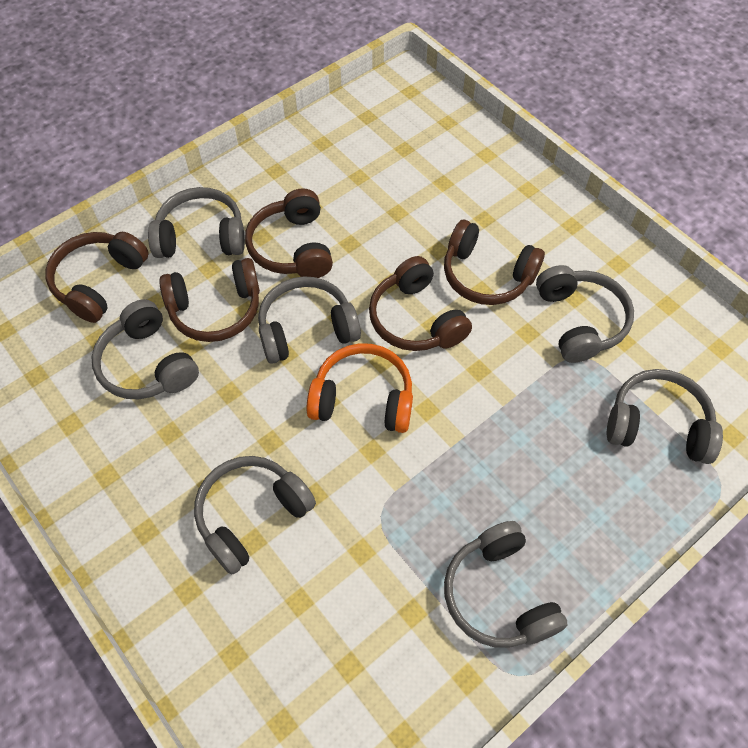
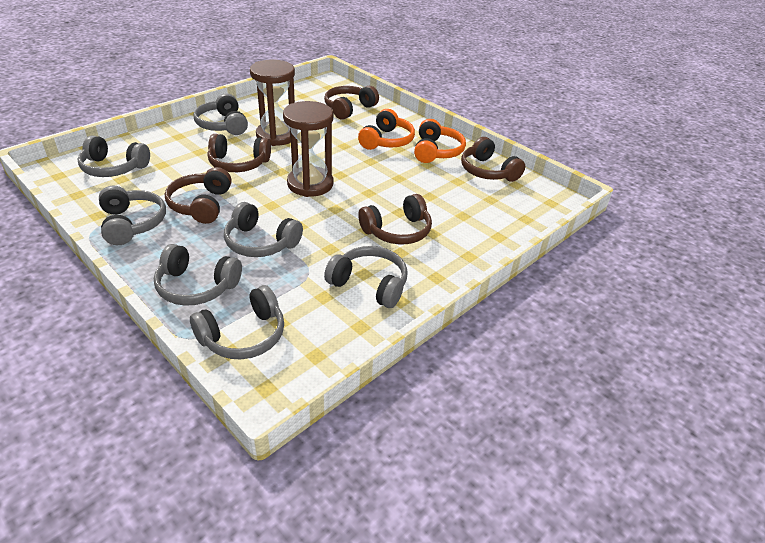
brown hourglass: none = 0 -> [250,60,295,146] [283,101,333,197] = 2
orange headphones: [306,343,413,433] = 1 -> [358,109,415,150] [414,119,466,163] = 2

